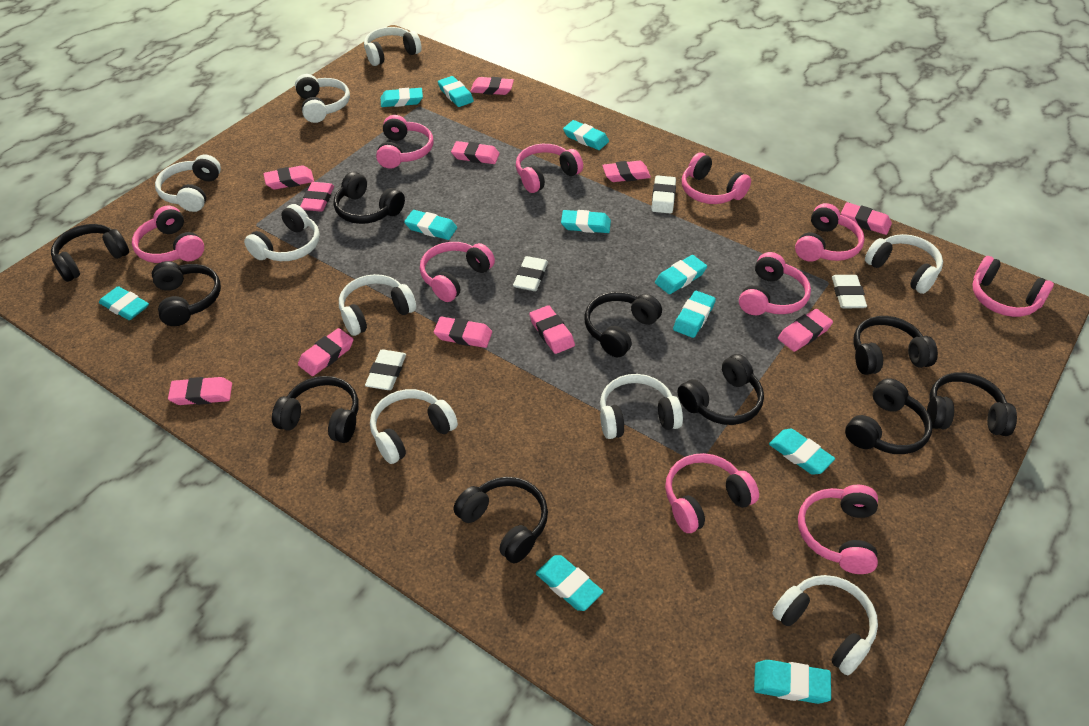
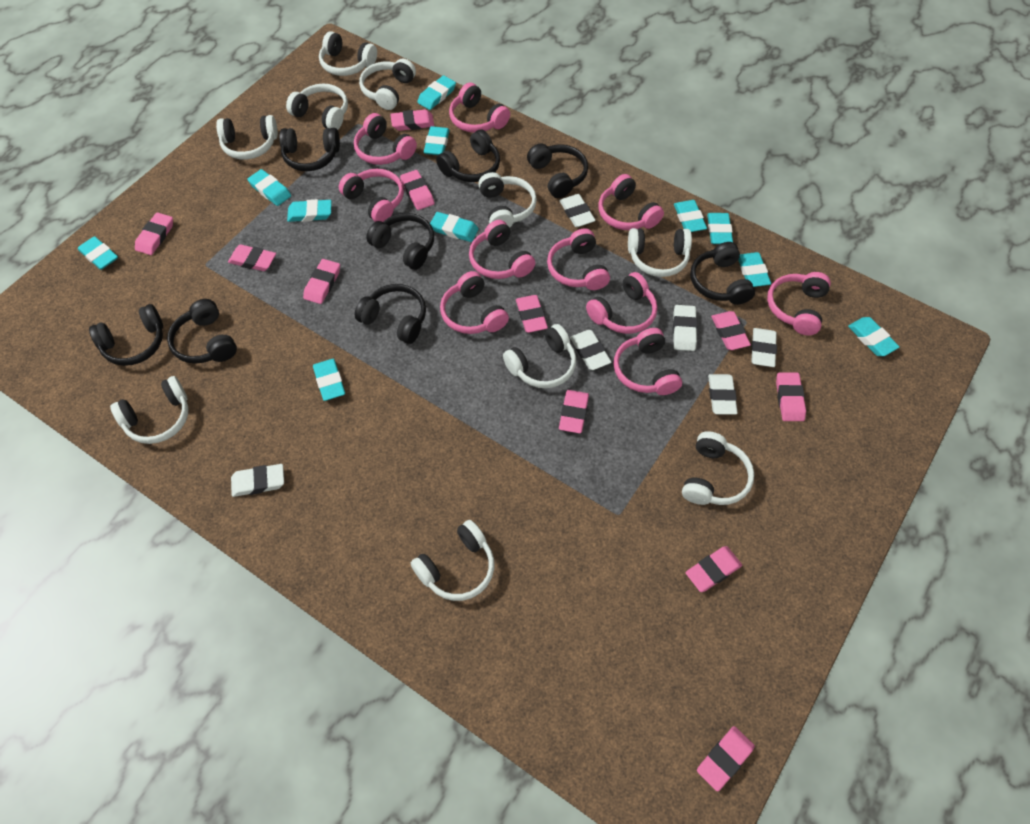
black headphones: [51,224,129,282] [152,261,221,326] [272,376,359,443] [334,172,405,224] [453,477,548,563] [584,292,662,357] [678,354,764,425] [845,378,932,454] [853,316,938,375] [927,372,1017,436] = 10 -> [89,304,163,366] [167,299,237,364] [279,128,340,171] [355,284,426,344] [366,213,434,270] [436,129,500,182] [527,143,588,198] [690,242,755,305] = 8
white eraser: [365,349,406,390] [513,256,548,291] [651,175,676,214] [832,275,867,308] = 4 -> [231,464,284,497] [559,194,596,227] [570,330,611,370] [673,305,697,351] [708,374,738,415] [751,328,777,367] = 6
white headphones: [155,155,221,212] [244,204,320,261] [295,74,350,123] [339,274,416,336] [364,27,422,66] [370,389,458,464] [600,374,683,439] [772,575,878,675] [865,234,943,294] = 9 -> [110,376,188,444] [216,115,278,160] [286,84,348,130] [319,31,377,76] [359,58,416,110] [411,520,494,601] [478,172,537,228] [503,324,576,388] [628,228,692,277] [682,431,754,505] = 10

